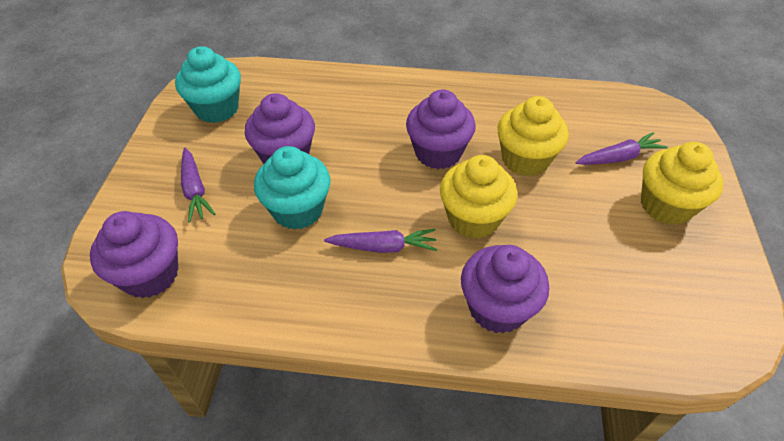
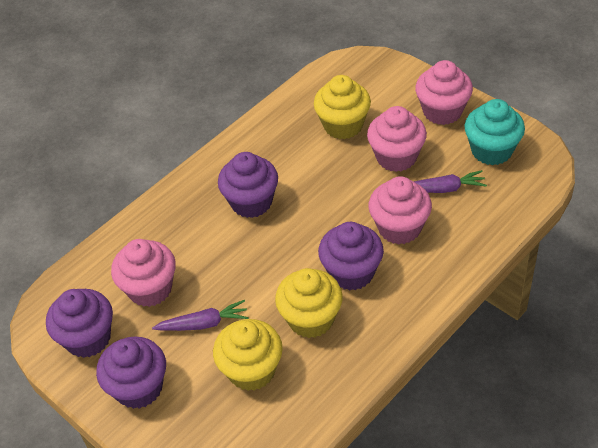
pink cupcake: none = 0 -> [111,239,176,307] [367,106,427,172] [369,176,432,245] [415,60,473,125] = 4
purple carrot: [181,147,215,222] [324,229,437,253] [576,132,668,165] = 3 -> [152,300,249,331] [414,170,487,193] = 2
turquoise cupcake: [175,46,241,123] [254,146,331,230] = 2 -> [464,99,525,165] = 1

